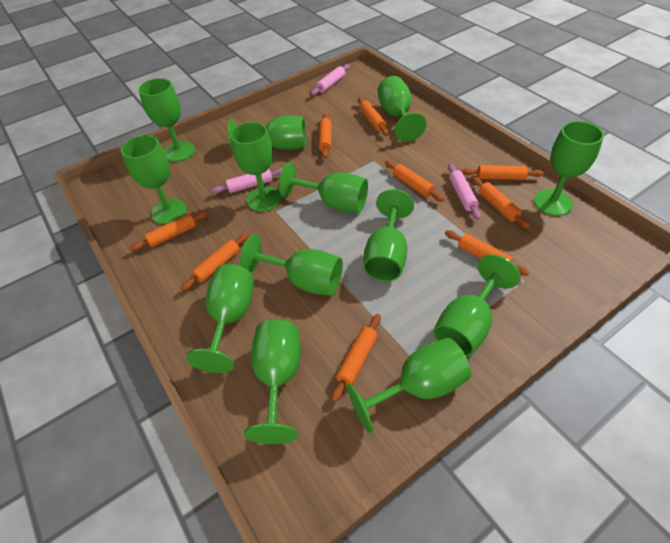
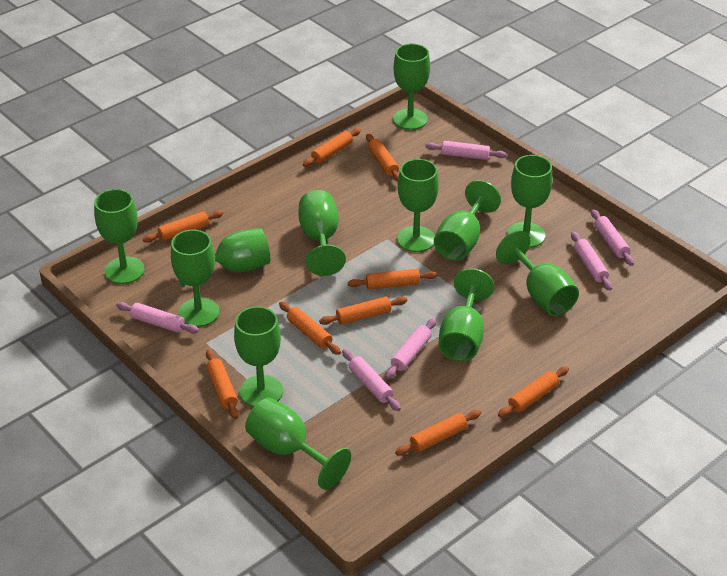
green goblet: [121,135,187,225] [139,78,195,162] [186,264,254,373] [228,115,306,150] [230,122,281,212] [240,235,343,296] [244,319,301,444] [279,162,368,213] [347,338,471,433] [363,189,414,281] [378,76,427,142] [433,254,520,357] [534,121,604,216] = 13 -> [94,189,145,284] [171,230,220,327] [179,228,270,287] [234,306,283,407] [245,398,351,490] [299,190,346,276] [393,44,430,130] [397,159,439,252] [434,180,501,261] [438,268,494,362] [496,231,579,316] [507,155,553,248] = 12
pink rolling pin: [211,168,283,194] [311,64,350,95] [448,164,481,220] = 3 -> [116,302,199,333] [342,349,401,411] [385,318,436,379] [425,141,506,160] [571,232,612,291] [591,209,634,266] = 6

